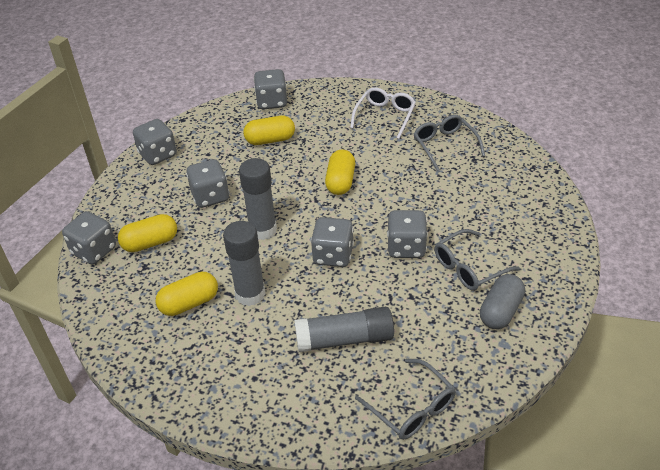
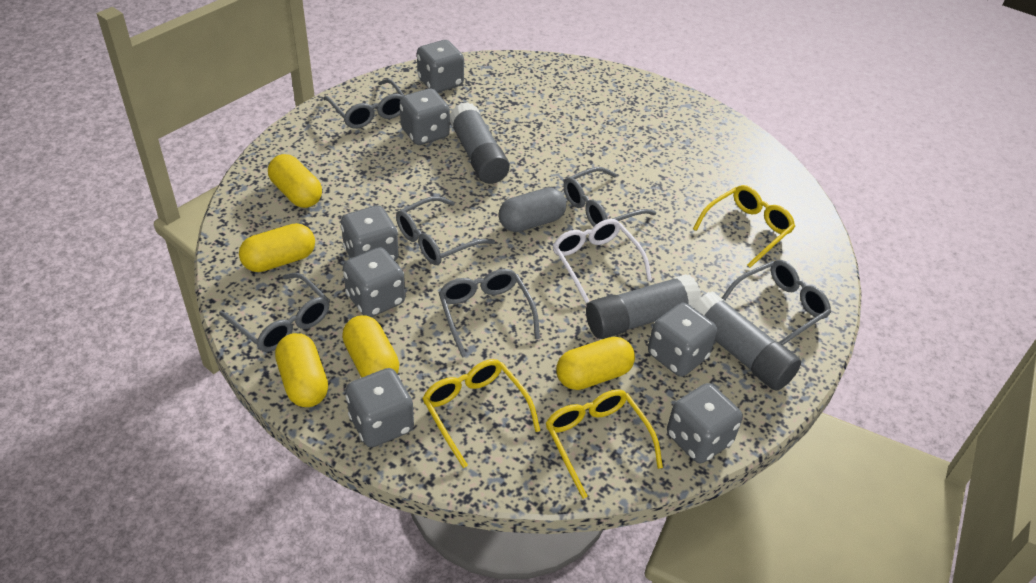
grey dice: [62,211,116,265] [133,119,177,165] [186,159,229,208] [254,69,287,109] [311,217,354,267] [387,210,428,258] = 6 -> [341,205,399,260] [343,247,405,317] [345,368,414,447] [400,88,450,145] [417,40,464,93] [648,303,717,377] [667,383,743,463] = 7
grey glasses: [355,359,456,440] [414,115,485,171] [434,229,520,291] = 3 -> [219,273,329,352] [323,79,404,129] [396,196,495,265] [439,269,540,358] [564,167,656,227] [722,260,831,345] = 6
yellow capsule: [118,214,177,252] [156,272,218,316] [243,116,295,145] [325,149,355,195] = 4 -> [239,223,315,272] [268,154,322,208] [275,333,328,407] [342,315,399,377] [556,337,635,390] = 5
yellow glasses: none = 0 -> [422,359,541,468] [546,389,663,499] [693,185,795,268] = 3

